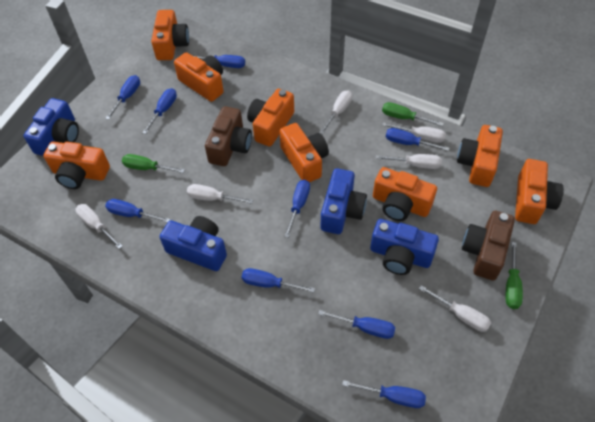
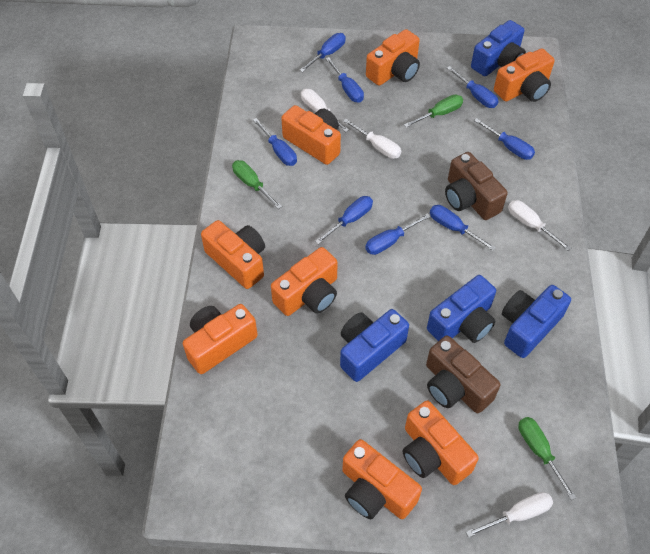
blue screwdriver: [105,75,140,120] [105,199,171,223] [142,88,177,134] [192,55,245,68] [242,268,315,293] [284,180,310,238] [318,310,395,339] [342,380,426,408] [386,128,450,151] = 9 -> [253,118,297,166] [299,33,346,72] [315,196,373,244] [325,57,364,103] [365,213,431,255] [430,205,496,251] [447,66,498,108] [474,118,535,160] = 8
white screwdriver: [75,204,123,249] [187,184,253,204] [319,90,352,134] [375,154,442,169] [382,123,446,143] [419,285,491,332] = 6 -> [301,89,349,132] [343,119,401,159] [466,492,553,538] [508,200,571,251] = 4

